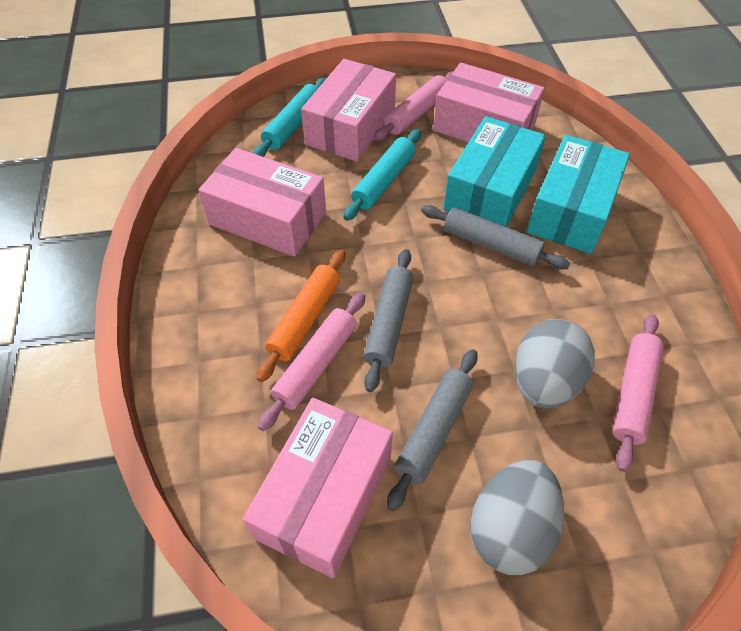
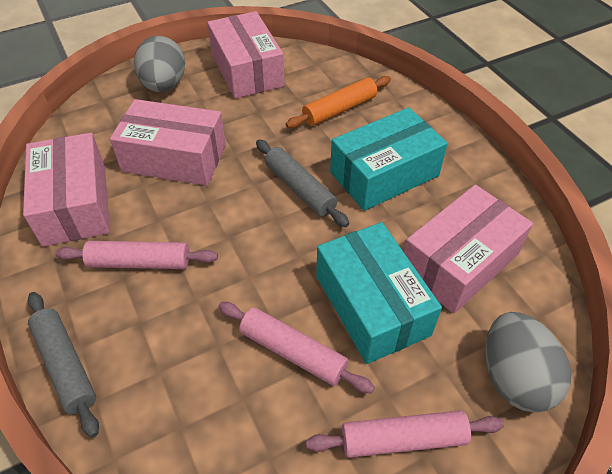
grey rolling pin: [363,249,413,392] [387,349,478,511] [421,205,570,270] = 3 -> [28,292,99,438] [256,140,349,227] = 2
turquoise rolling pin: [253,77,327,157] [343,129,421,221] = 2 -> none = 0

